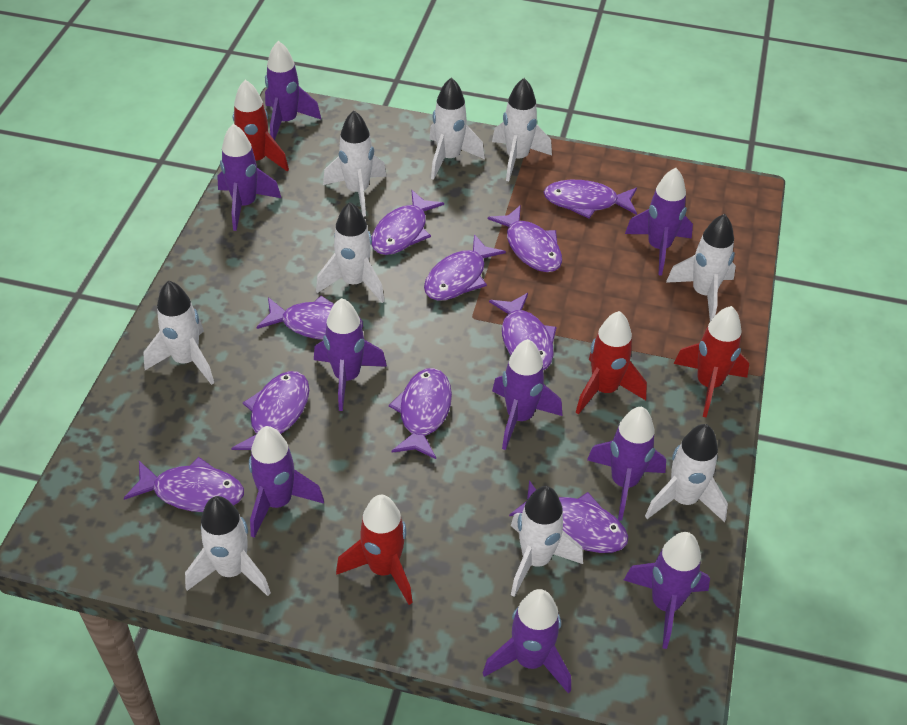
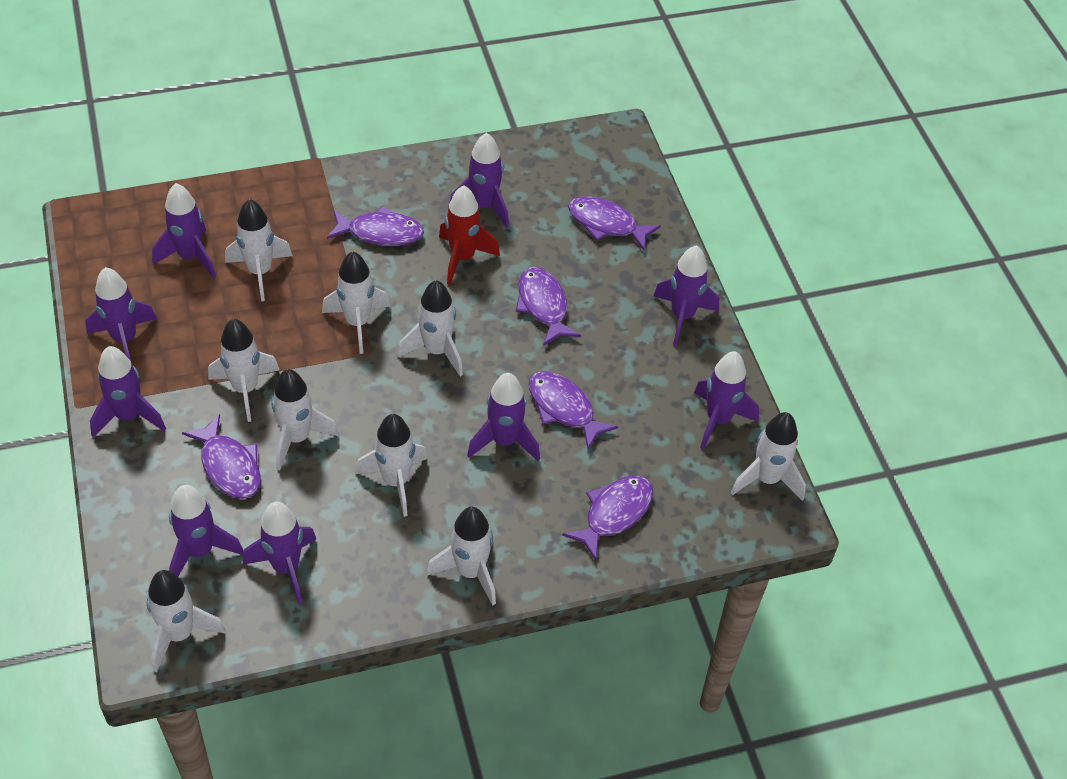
purple fish: [124,457,244,512] [231,371,309,450] [256,296,363,340] [371,190,444,255] [389,368,452,459] [424,234,506,300] [488,205,562,272] [489,293,557,370] [509,480,628,553] [544,180,637,219] = 10 -> [182,414,261,499] [327,206,424,246] [515,267,581,346] [528,371,618,450] [562,476,653,561] [568,196,661,250] = 6
red rocket: [233,80,289,172] [336,495,413,605] [576,311,647,415] [674,306,749,417] = 4 -> [439,185,500,285] = 1

